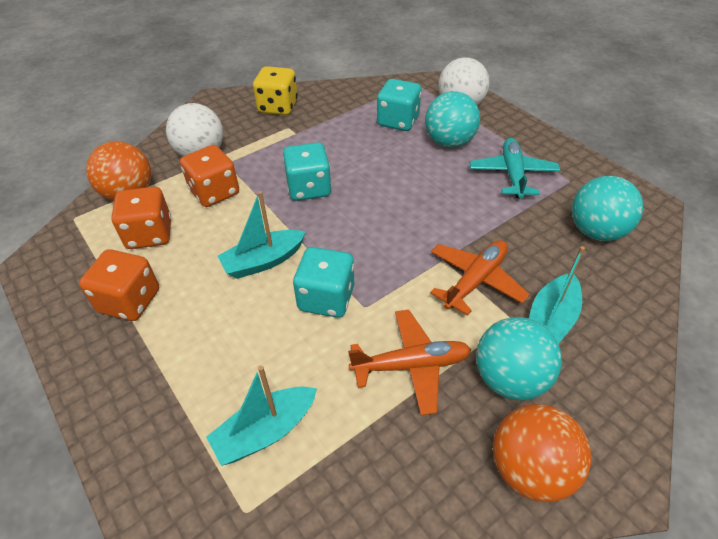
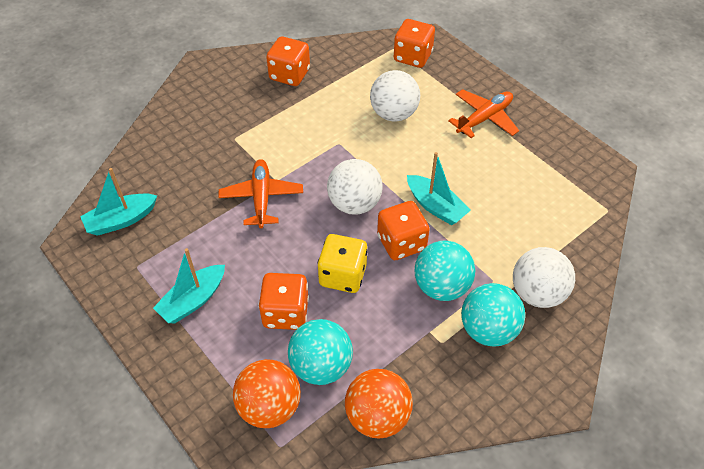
orange dice: [79,249,159,321] [111,187,171,249] [180,145,239,207] = 3 -> [259,273,309,330] [266,37,310,86] [377,201,430,260] [394,19,435,68] = 4
turquoise dice: [283,142,332,201] [293,247,354,318] [377,79,422,131] = 3 -> none = 0
turquoise plane: [470,138,560,199] = 1 -> none = 0
white ball: [166,103,223,156] [438,57,490,106] = 2 -> [327,159,383,215] [370,70,420,121] [513,247,575,308] = 3

